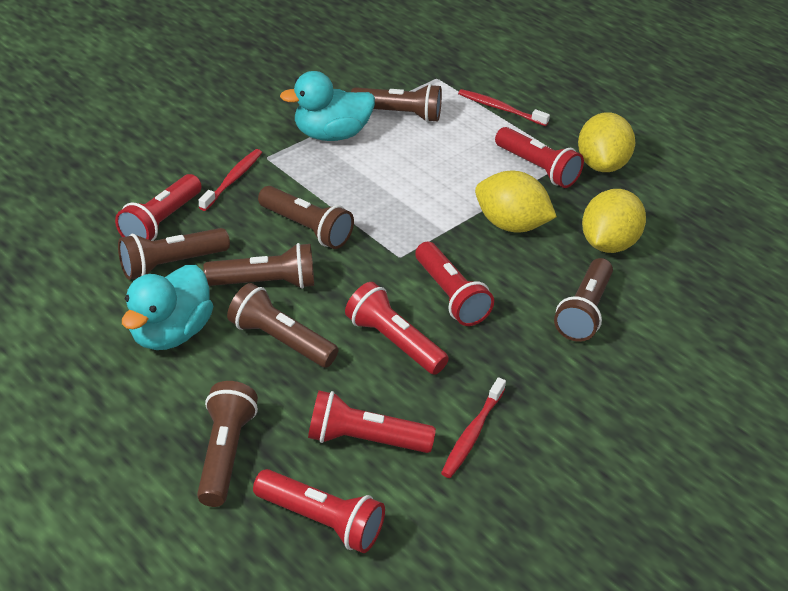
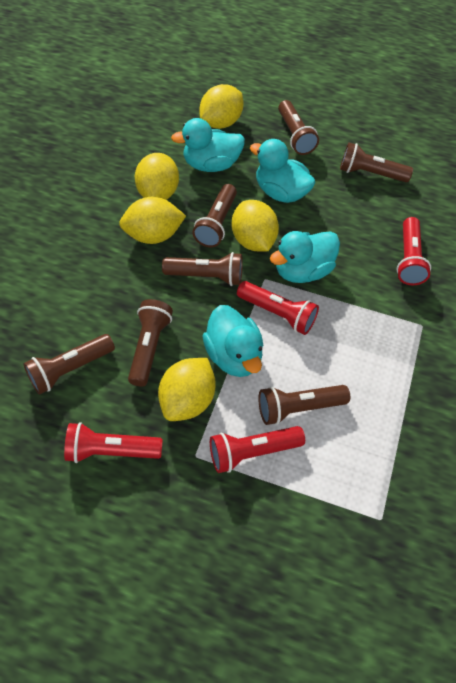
red flashlight: [115,174,202,241] [253,469,385,553] [308,390,436,453] [345,282,449,375] [415,242,494,326] [495,127,584,188] = 6 -> [64,422,163,463] [210,426,305,473] [237,281,319,335] [397,217,431,285] = 4
red toothbrush: [199,149,262,211] [441,377,506,478] [458,89,550,126] = 3 -> none = 0
turquoise duck: [122,265,213,350] [280,71,375,141] = 2 -> [171,118,245,172] [203,305,263,377] [250,139,316,203] [270,231,340,283] = 4
yellow lemon: [475,171,557,232] [578,112,635,172] [582,189,646,253] = 3 -> [119,197,186,244] [135,153,179,200] [158,358,216,421] [200,84,244,129] [232,200,279,252] = 5

